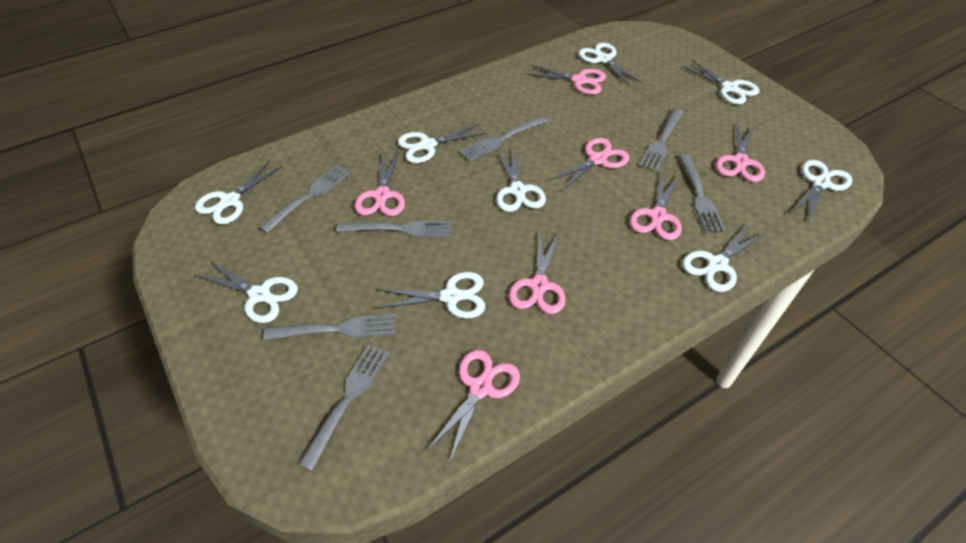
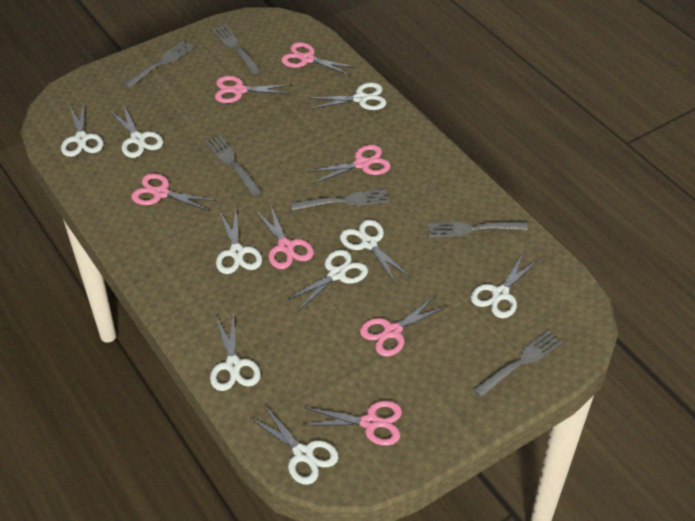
grey fork: [259,165,351,233] [263,314,396,340] [298,344,389,471] [336,221,452,237] [459,116,548,162] [639,108,683,172] [679,154,726,233] = 7 -> [124,41,194,88] [206,135,262,196] [212,25,261,74] [291,189,389,210] [428,222,528,237] [473,330,562,397] = 6

